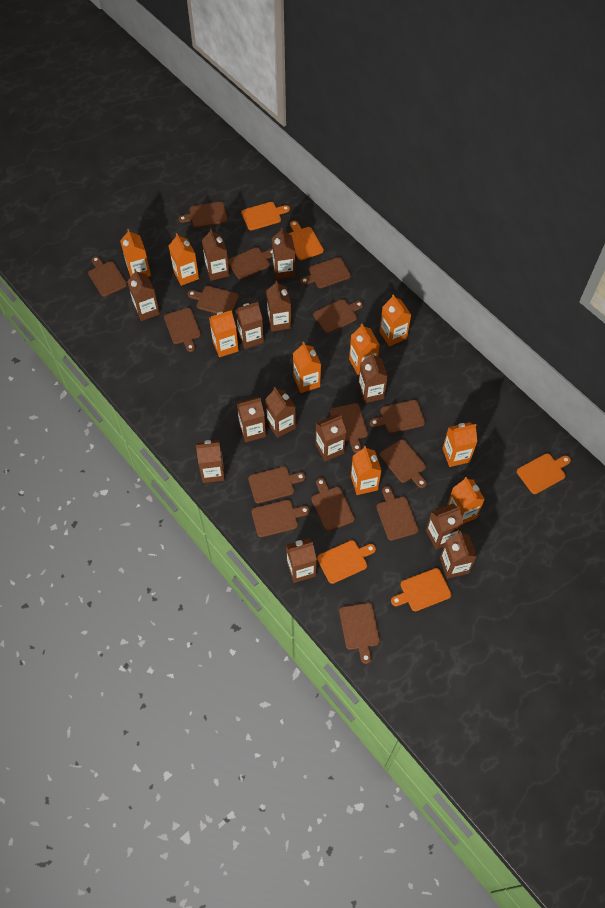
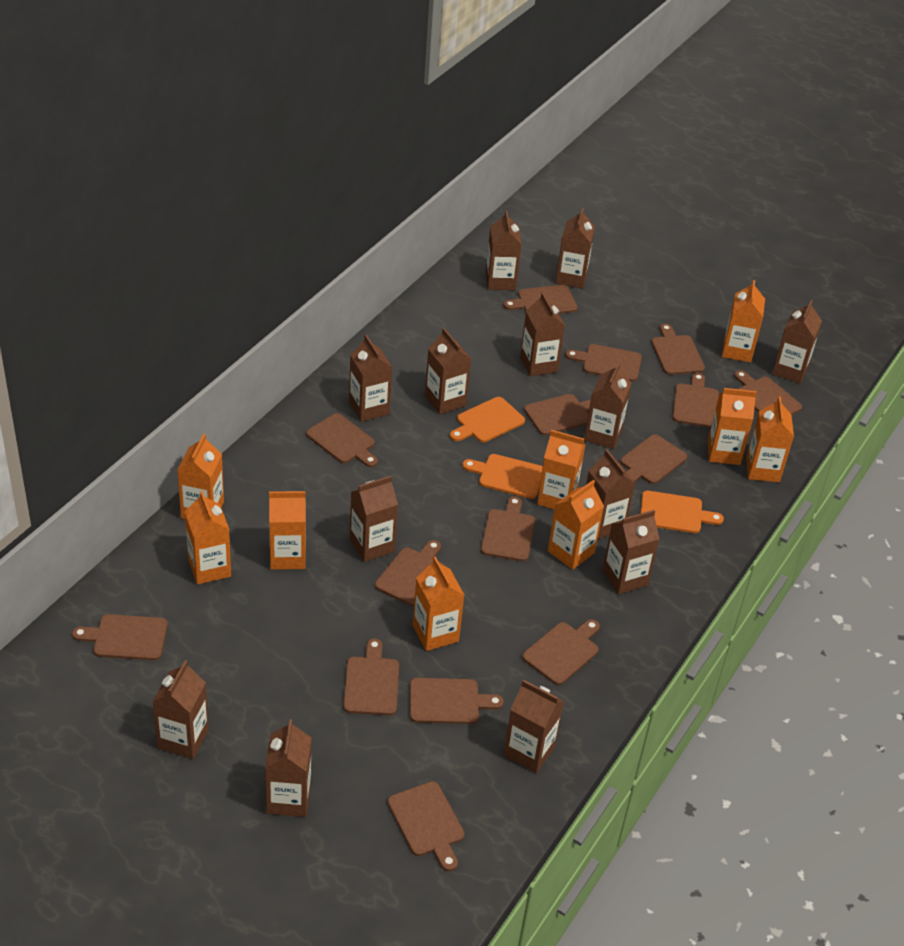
orange cutting board: [241,202,290,230] [288,221,324,260] [317,540,376,584] [391,568,451,611] [517,453,571,494] = 5 -> [450,397,525,442] [462,454,543,499] [640,491,724,533] = 3

